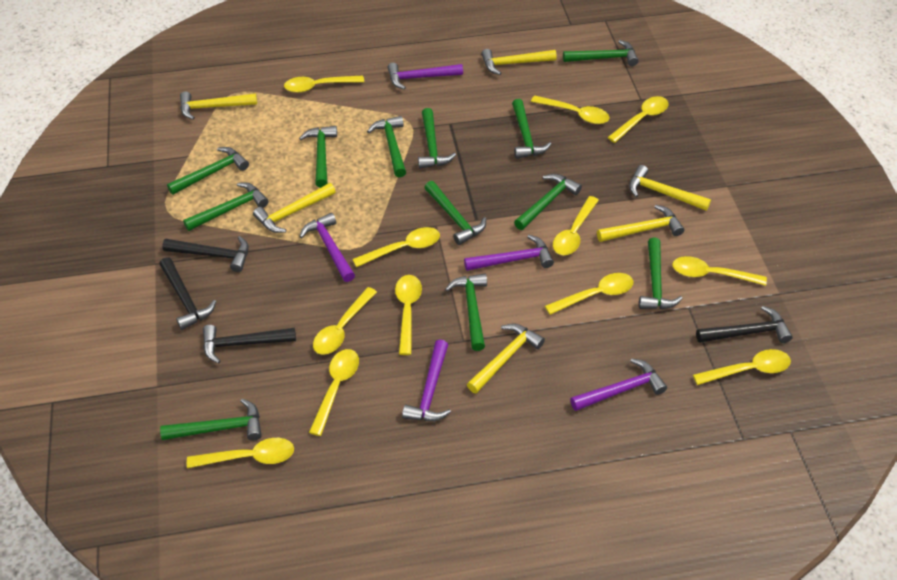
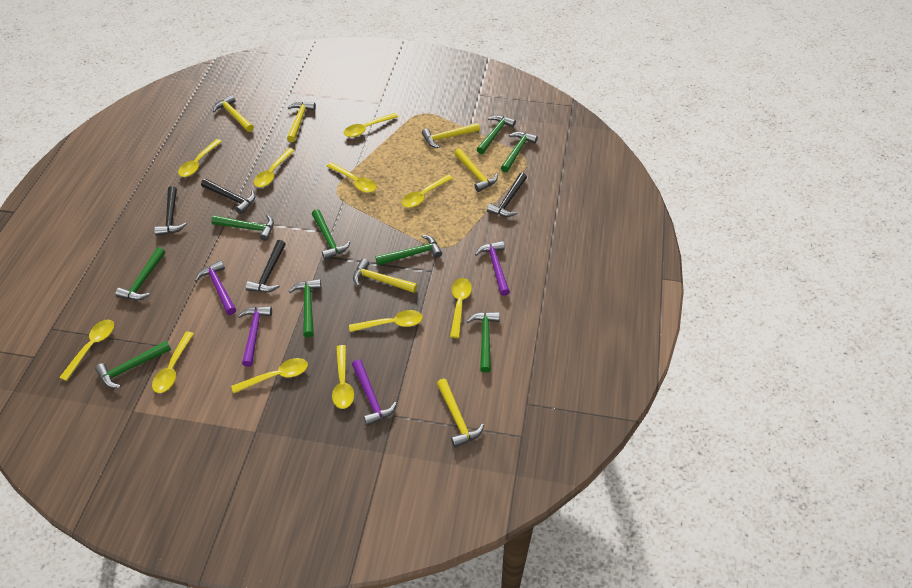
green hammer: [160,399,262,441] [167,147,249,195] [183,182,269,231] [299,126,337,188] [367,116,406,177] [418,108,456,169] [424,181,486,245] [445,274,487,351] [512,99,551,159] [514,174,582,230] [563,40,639,66] [639,238,683,309] = 12 -> [95,341,171,388] [115,247,165,300] [211,215,274,241] [289,279,321,338] [312,209,350,260] [376,235,442,265] [467,312,500,373] [477,115,516,154] [501,132,538,173] = 9
purple hammer: [299,213,355,282] [387,63,463,90] [402,339,451,421] [464,235,554,271] [570,358,667,411] = 5 -> [195,260,236,315] [238,306,272,367] [352,359,397,426] [475,241,510,296] = 4
yellow spoon: [187,438,294,468] [284,76,364,93] [309,349,359,436] [313,287,377,355] [352,227,440,267] [395,275,422,355] [531,95,610,124] [545,273,634,315] [553,196,599,255] [607,96,669,143] [672,256,767,286] [693,349,791,385] = 12 -> [59,319,114,381] [152,332,194,393] [178,139,222,177] [231,358,308,393] [254,148,294,187] [327,162,376,193] [332,345,354,409] [344,113,398,137] [349,310,423,332] [402,174,453,208] [450,278,472,338] = 11

